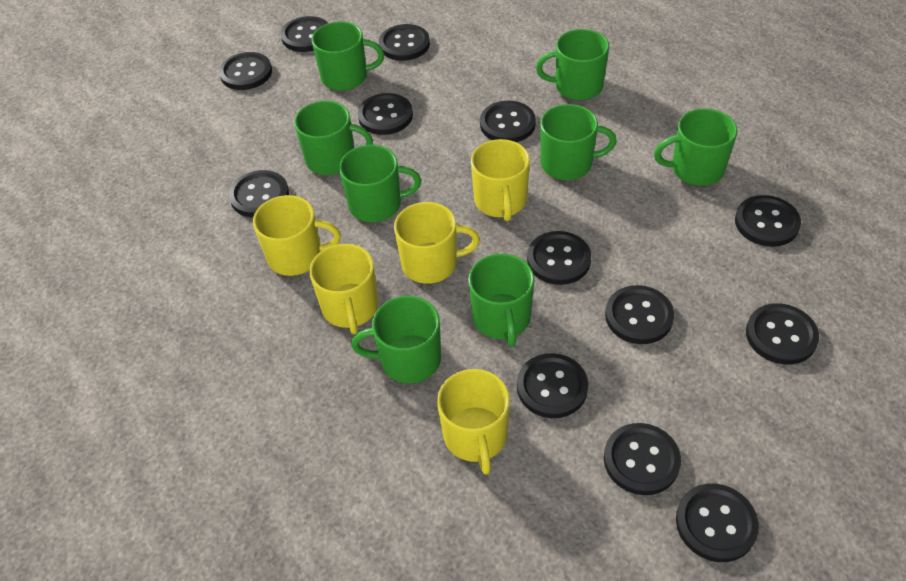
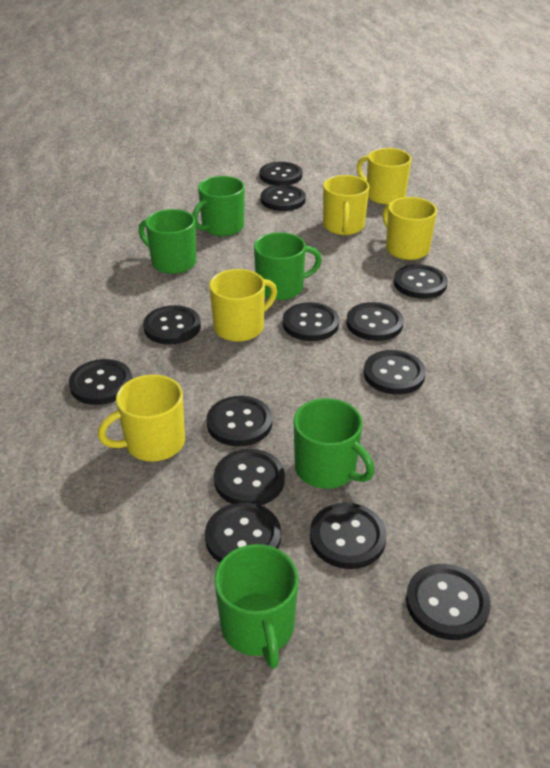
green mug: [294,101,373,175] [312,21,384,91] [339,145,421,222] [351,296,441,383] [468,254,534,347] [536,29,609,100] [540,104,617,180] [654,108,737,186] = 8 -> [139,209,197,274] [192,176,244,236] [214,544,299,668] [254,232,322,300] [294,398,375,489] = 5

